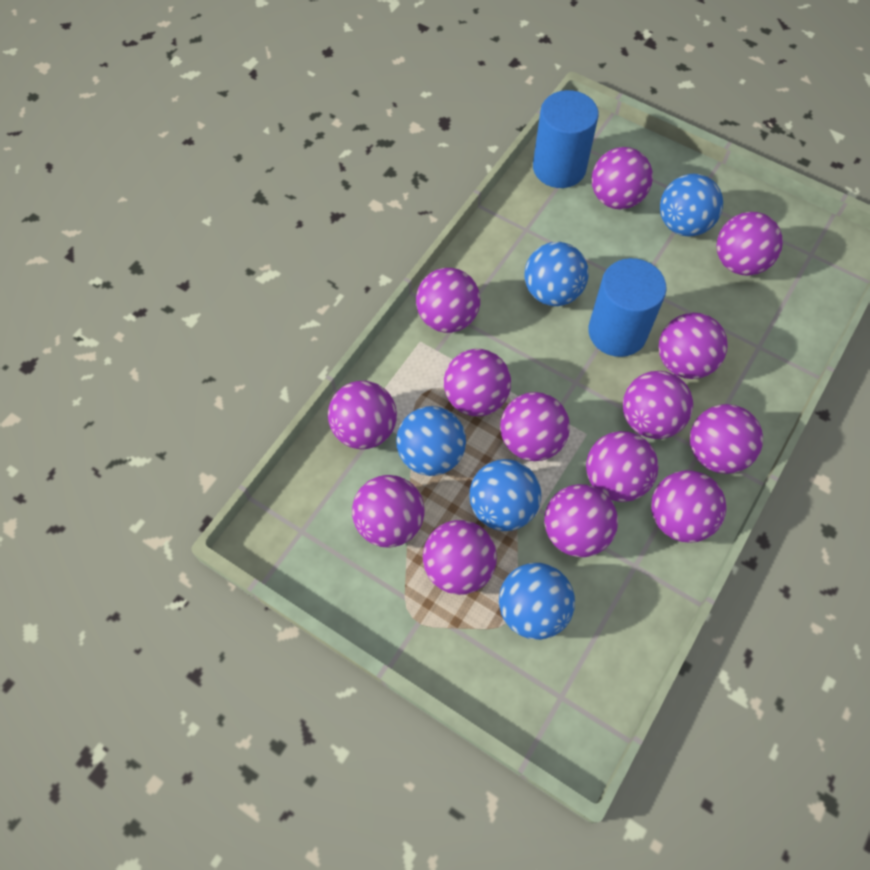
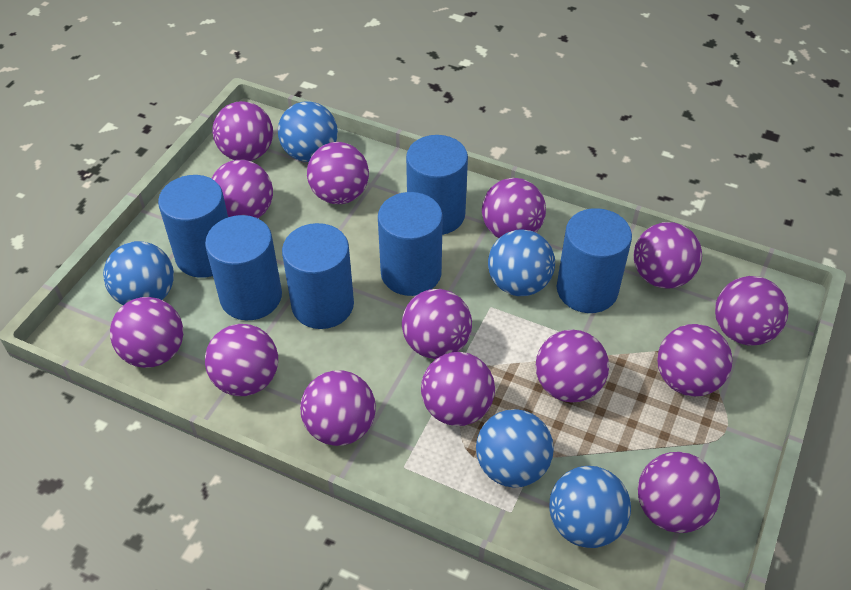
blue cylinder: [533,90,599,188] [588,258,667,357] = 2 -> [158,175,228,278] [205,215,282,320] [282,223,354,329] [378,192,443,296] [406,135,468,235] [557,208,632,313] = 6

